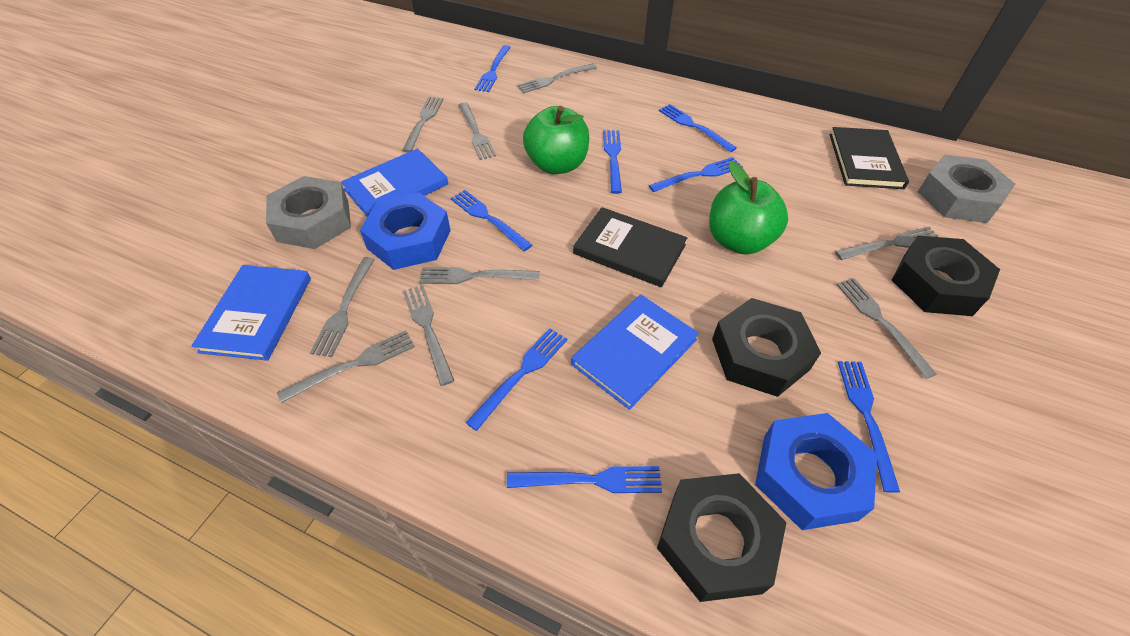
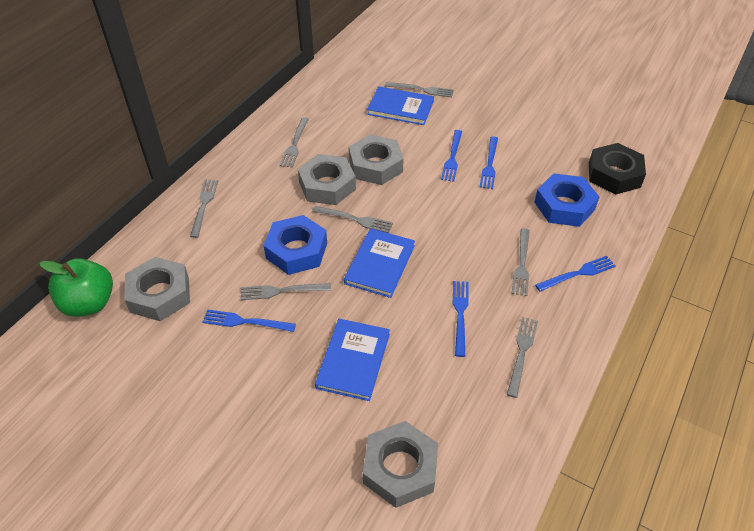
black book: [573,207,687,287] [830,127,909,189] = 2 -> none = 0
black nut: [657,473,787,602] [712,298,821,397] [892,236,1000,316] = 3 -> [589,143,646,195] = 1
blue fork: [451,190,532,251] [465,328,567,431] [474,45,511,92] [507,466,662,493] [603,130,622,194] [649,157,743,192] [659,104,737,152] [838,361,900,493] = 8 -> [202,309,296,332] [441,130,462,182] [453,281,469,357] [480,136,498,189] [535,256,616,292] = 5
green apple: [523,106,590,174] [709,161,788,255] = 2 -> [40,258,113,317] = 1
grey fork: [277,331,415,403] [310,257,375,357] [402,97,444,152] [403,285,455,386] [419,267,540,284] [458,102,496,160] [517,64,597,93] [835,227,938,260] [836,278,937,379] = 9 -> [190,180,218,238] [241,283,331,300] [280,117,309,168] [312,206,393,233] [385,82,454,97] [507,317,538,398] [512,228,530,296] = 7
grey nut: [266,176,351,249] [918,154,1015,223] = 2 -> [124,257,190,321] [298,154,356,205] [349,134,404,185] [363,421,438,508] = 4

